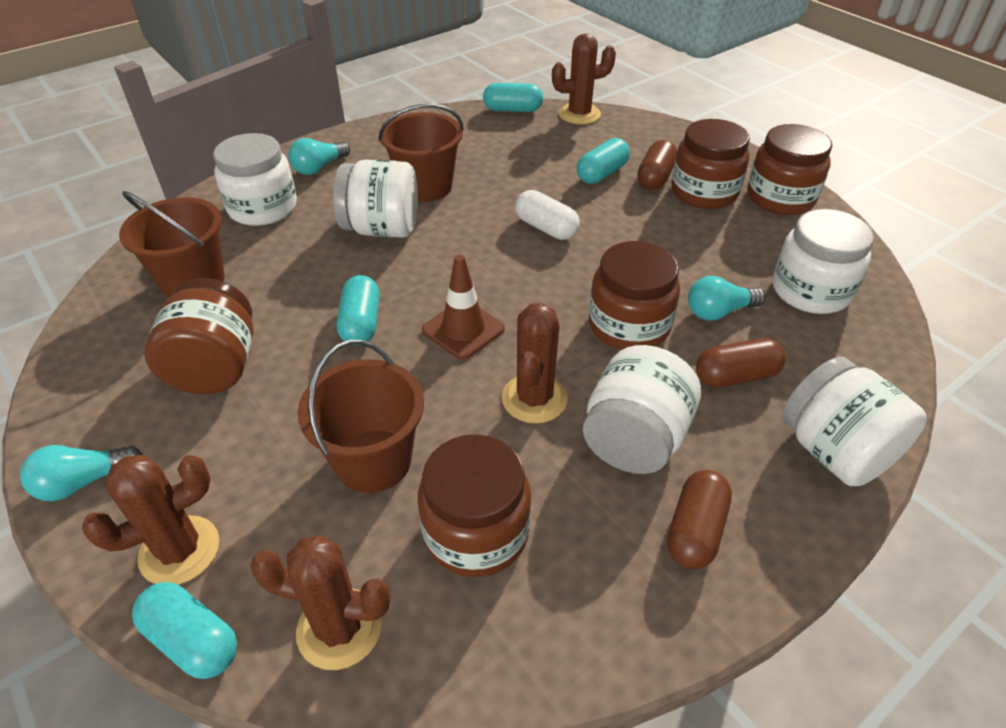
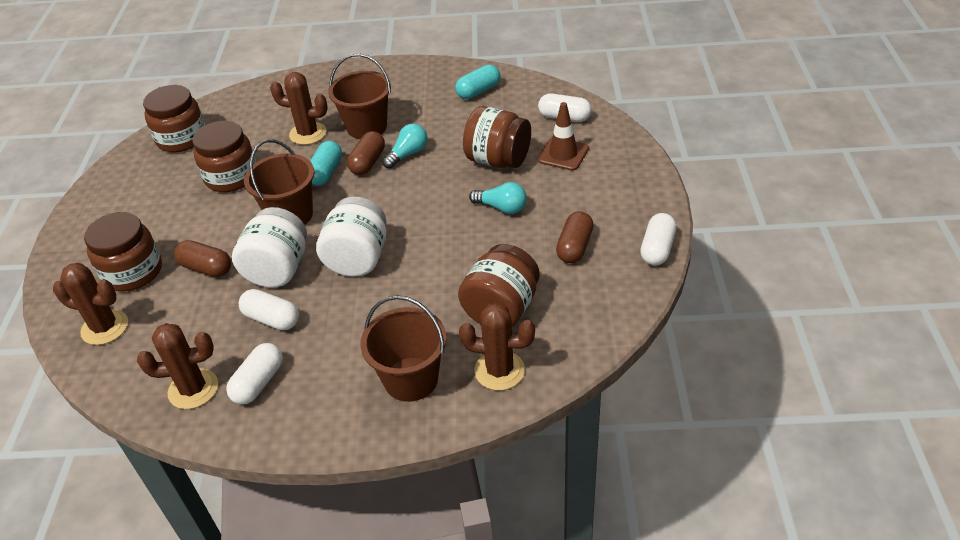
turquoise capsule: [132,582,237,679] [337,275,379,342] [483,83,543,112] [577,138,630,184] = 4 -> [310,141,342,186] [455,65,500,99] = 2
turquoise light bulb: [20,445,143,501] [288,138,350,175] [688,276,765,321] = 3 -> [382,123,428,169] [469,182,527,214] = 2
white capsule: [515,190,580,240] = 1 -> [226,343,283,404] [239,289,299,330] [538,93,592,122] [640,213,676,265] = 4
white jar: [213,133,297,226] [333,160,418,238] [583,345,701,474] [773,209,874,314] [782,357,927,486] = 5 -> [232,207,307,288] [316,197,387,277] = 2

